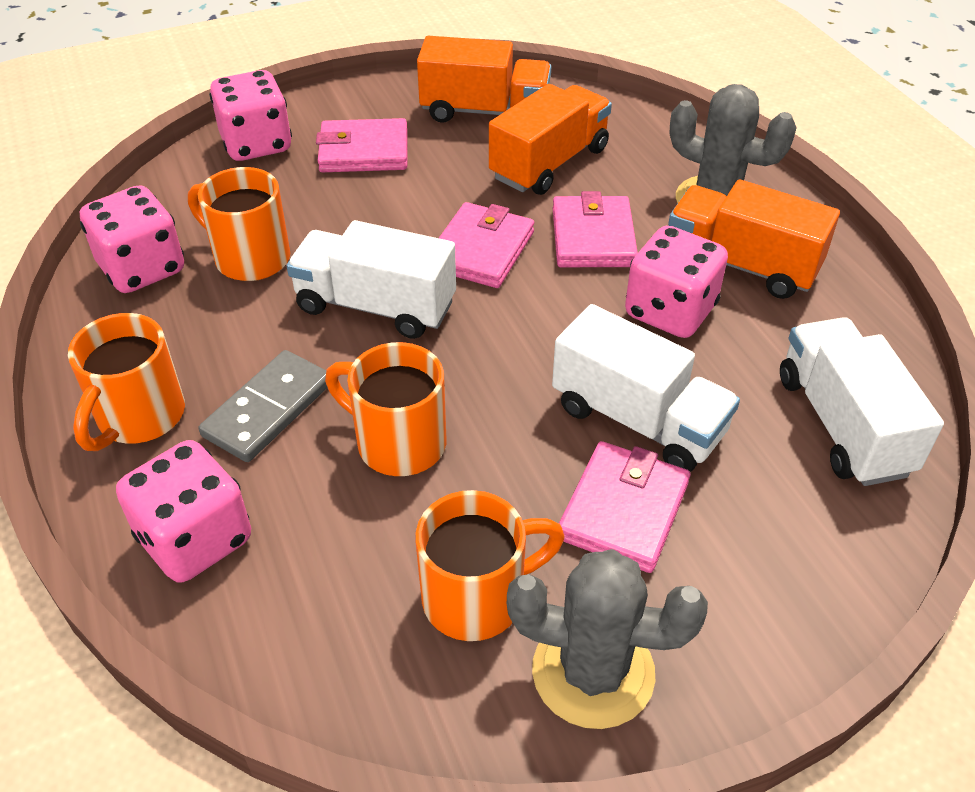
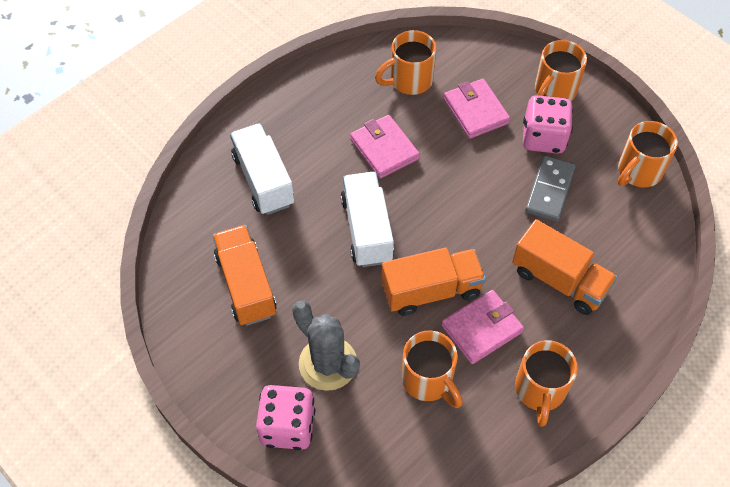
grey cactus: [507,549,708,729] [669,84,797,203] = 2 -> [292,300,360,391] = 1
orange mug: [68,313,185,451] [188,167,290,281] [325,342,446,476] [415,490,565,641] = 4 -> [375,30,436,95] [401,330,463,408] [515,340,578,427] [535,40,587,101] [618,121,678,187] = 5
pink dice: [80,185,184,293] [116,440,251,583] [209,70,292,161] [625,226,728,338] = 4 -> [256,385,315,450] [523,95,573,154] = 2
pink wallet: [316,118,407,172] [439,202,534,288] [553,191,638,267] [559,441,690,573] = 4 -> [350,115,420,179] [441,290,524,364] [443,79,510,139] = 3
white truck: [287,220,456,339] [552,304,740,472] [780,317,944,486] = 3 -> [230,123,294,215] [341,172,394,267] = 2

